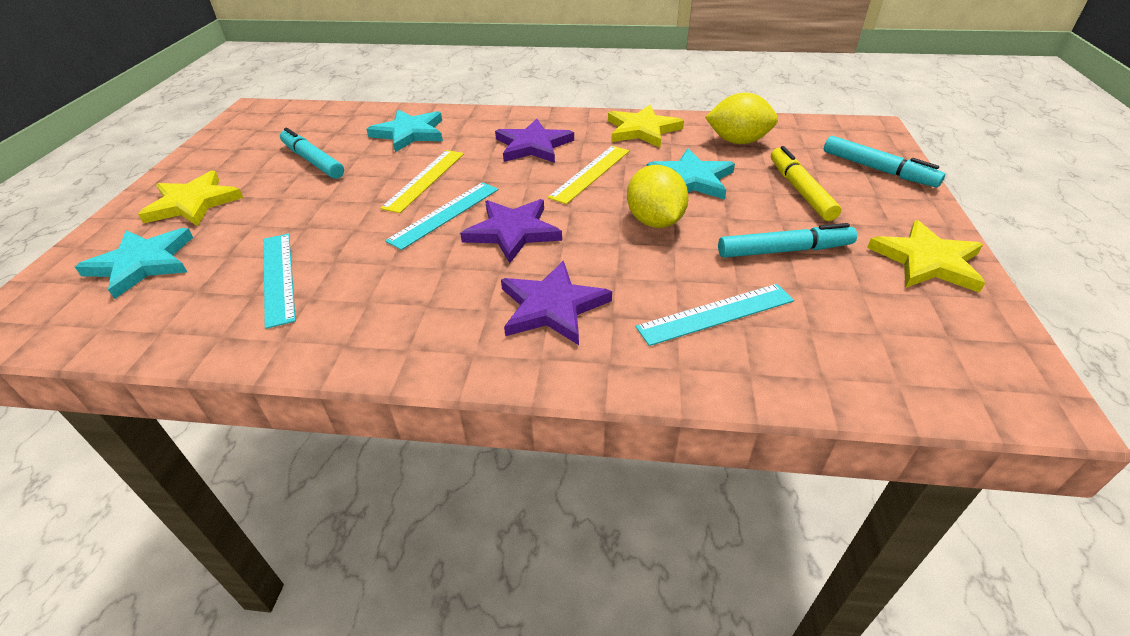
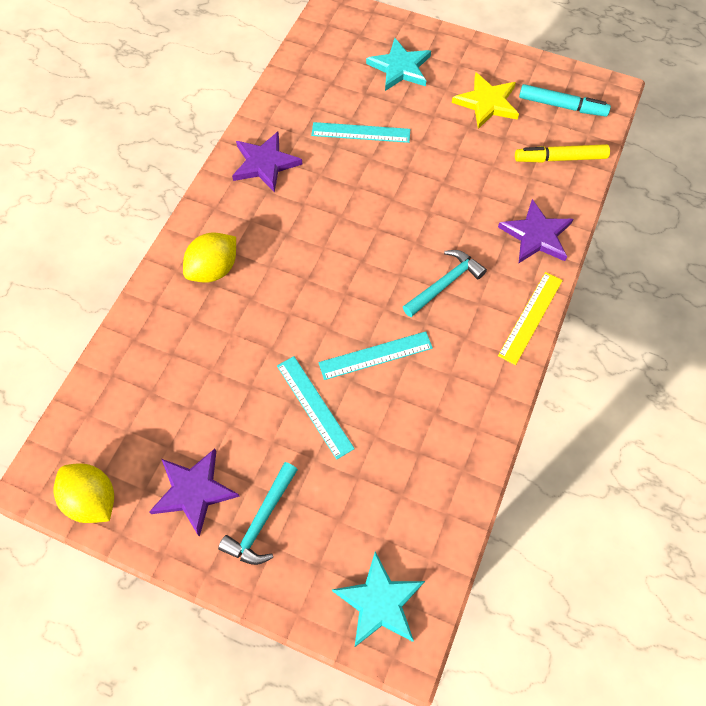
turquoise hammer: none = 0 -> [218,462,298,565] [403,250,487,317] = 2
turquoise marker: [280,128,344,179] [718,223,857,258] [824,136,945,188] = 3 -> [519,84,611,117] = 1
turquoise star: [75,228,193,299] [366,109,443,152] [647,148,735,199] = 3 -> [332,552,425,648] [366,38,431,91] = 2
yellow ruler: [380,150,464,213] [548,146,630,204] = 2 -> [498,272,563,365] = 1
yellow star: [138,170,243,226] [608,105,684,147] [867,220,985,293] = 3 -> [452,73,519,129] = 1

